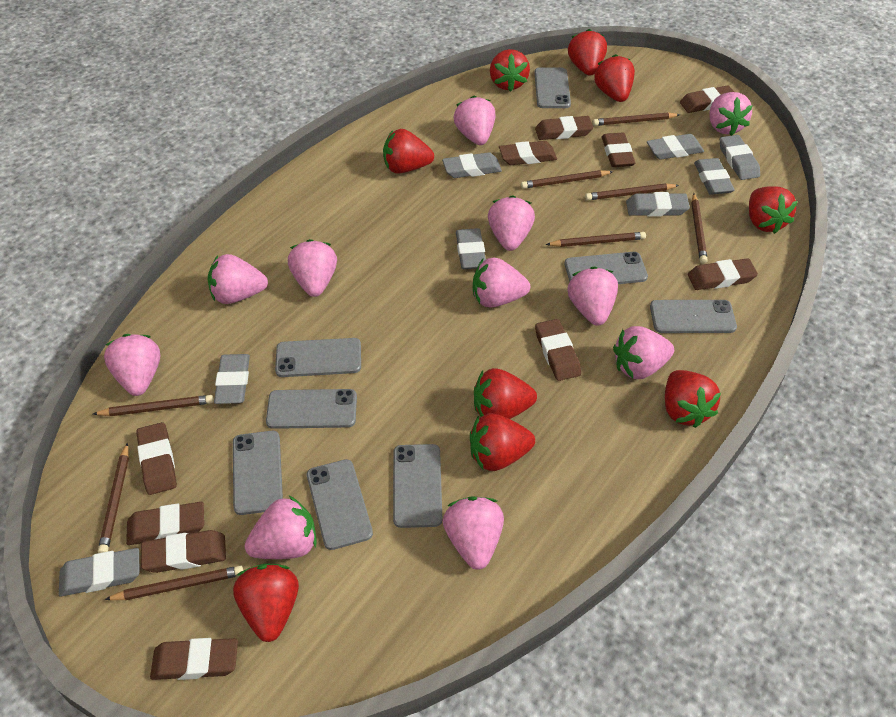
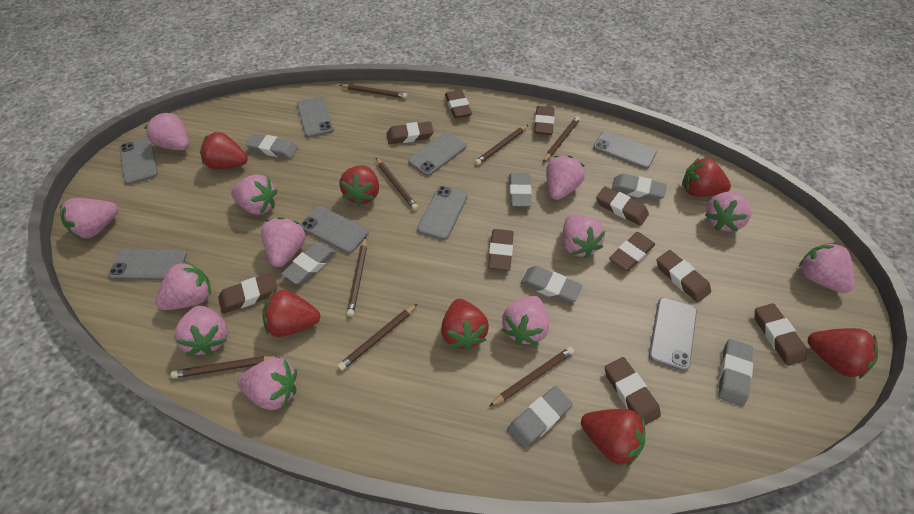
grey eraser: [59,548,140,596] [214,354,250,404] [442,152,502,178] [456,228,486,269] [626,192,690,217] [647,134,704,160] [694,158,735,195] [720,135,760,180] = 8 -> [246,134,298,159] [281,241,337,284] [507,386,573,449] [509,173,532,207] [521,266,583,303] [612,174,667,201] [718,339,753,406] = 7
pink strawberry: [104,334,160,396] [208,254,268,304] [245,496,317,559] [288,239,337,297] [443,496,504,570] [454,96,495,145] [473,258,530,308] [488,195,535,251] [568,266,618,326] [613,326,674,379] [710,92,753,136] = 11 -> [60,198,118,239] [145,112,189,150] [156,261,211,310] [174,305,228,356] [231,174,278,215] [238,358,297,410] [261,217,306,267] [502,296,549,345] [546,156,585,200] [563,215,605,258] [705,192,752,232] [799,242,855,293] = 12
red strawberry: [233,564,299,642] [383,129,434,174] [470,413,535,471] [474,368,537,419] [490,49,530,92] [568,29,607,76] [594,54,635,102] [665,370,721,428] [749,187,798,234] = 9 -> [200,132,248,169] [262,290,320,337] [339,165,379,206] [441,299,489,351] [581,409,645,467] [682,158,731,197] [808,328,878,379] = 7

